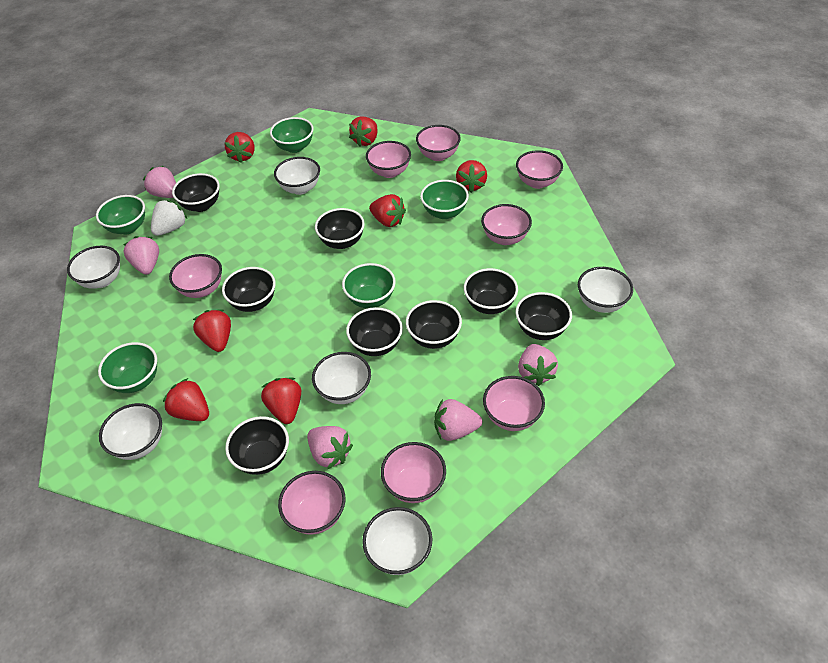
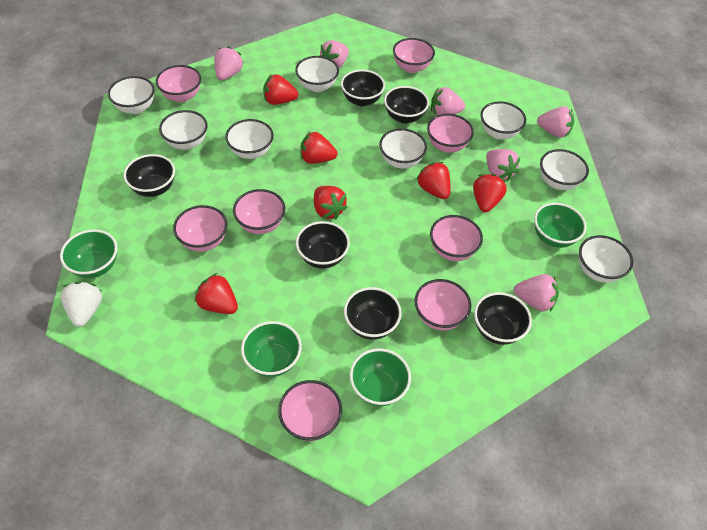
black bowl: [172,173,220,212] [222,267,275,312] [225,416,289,475] [315,208,365,249] [346,307,403,356] [406,300,462,349] [464,268,518,314] [515,292,572,340] = 8 -> [123,154,175,197] [296,221,350,269] [341,70,385,106] [344,287,402,340] [384,86,429,124] [474,292,532,345] = 6
green bowl: [96,195,145,234] [98,342,157,393] [270,117,314,153] [342,263,396,308] [420,180,469,219] = 5 -> [60,229,117,278] [241,321,302,377] [350,348,411,406] [534,203,586,248] = 4
pink strawberry: [123,236,159,275] [143,166,176,198] [307,426,353,469] [434,399,482,441] [518,344,558,386] = 5 -> [214,46,243,80] [319,40,349,68] [431,87,465,116] [486,149,520,181] [514,274,559,311] [537,107,574,138] = 6
red strawberry: [163,378,209,421] [193,309,231,352] [225,132,255,163] [261,378,301,424] [349,116,377,147] [369,194,406,227] [456,160,487,193] = 7 -> [195,273,238,314] [263,74,298,105] [300,132,338,164] [314,186,348,219] [416,162,450,199] [473,174,507,212] = 6
white bowl: [67,246,120,289] [99,403,162,460] [274,157,320,195] [312,352,371,404] [362,507,432,575] [578,267,633,313] = 6 -> [108,76,155,114] [159,110,208,150] [225,119,274,159] [295,56,339,92] [379,128,427,169] [481,101,526,140] [540,149,589,190] [579,235,633,283] = 8

